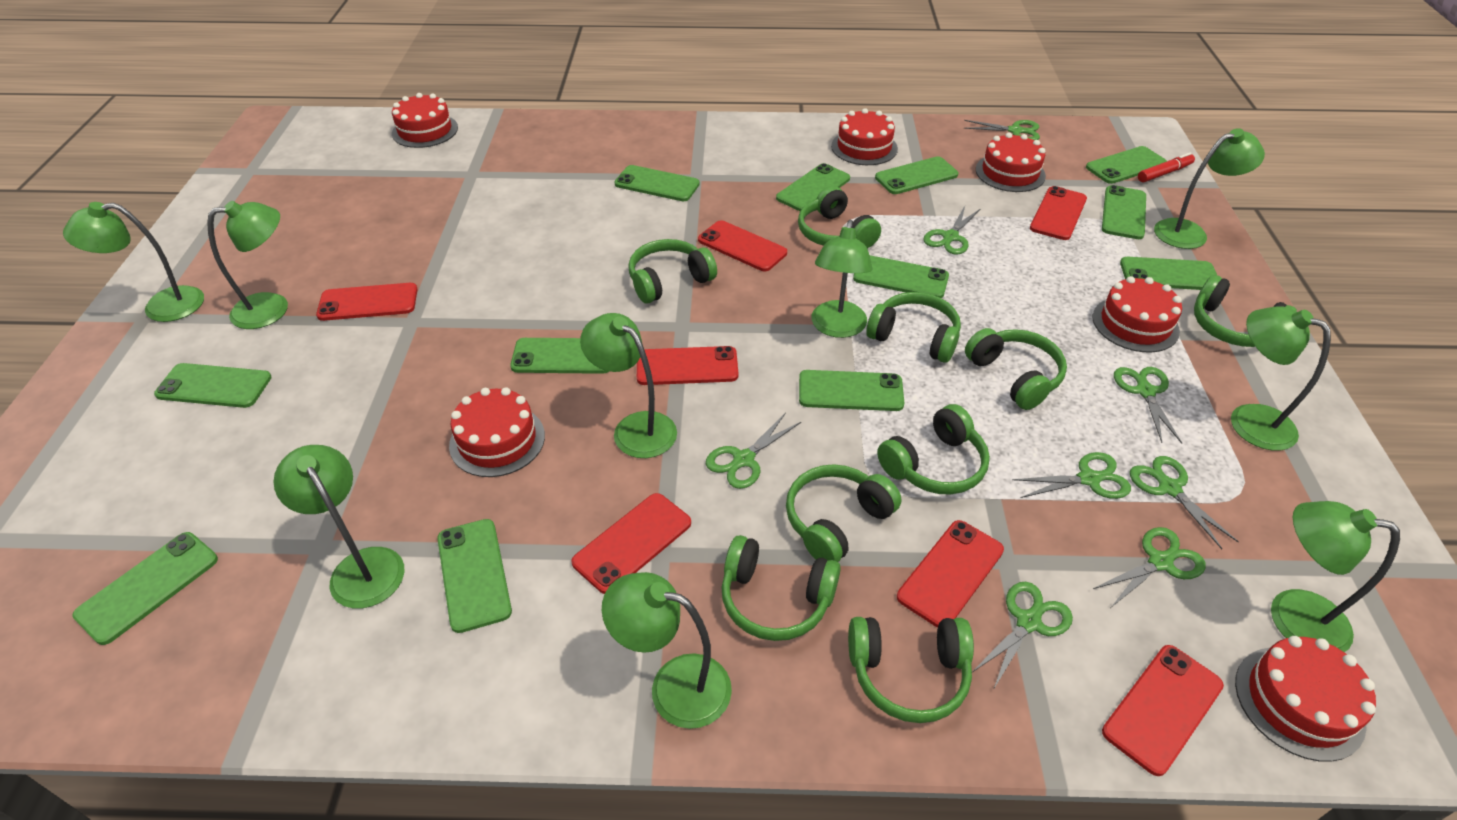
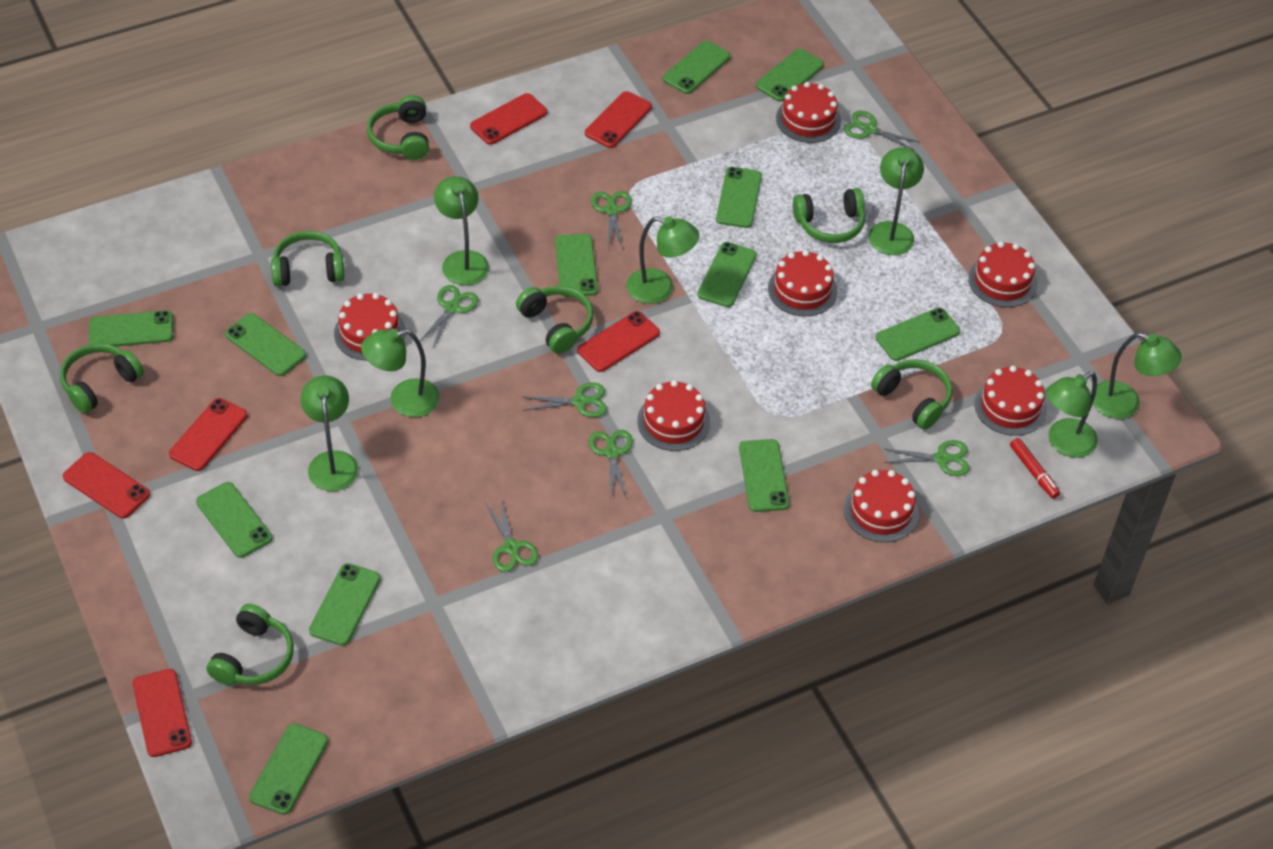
green headphones: [628,239,717,303] [721,535,841,641] [786,464,902,562] [798,186,881,248] [848,617,974,723] [866,292,961,363] [877,404,990,495] [965,328,1067,410] [1194,275,1297,347] = 9 -> [60,343,144,414] [206,604,294,685] [271,231,344,287] [367,95,429,160] [516,286,593,354] [793,188,865,243] [871,359,952,430] = 7
green lamp: [63,202,204,322] [207,201,288,329] [273,445,404,609] [580,313,677,458] [602,572,732,729] [811,219,873,338] [1154,128,1265,249] [1231,306,1331,451] [1271,501,1400,652] = 9 -> [300,376,359,491] [361,329,440,417] [434,176,489,285] [626,216,699,304] [869,148,924,255] [1046,372,1098,458] [1093,332,1182,419] = 7
green scissors: [706,413,801,489] [923,206,980,255] [964,120,1040,141] [972,582,1073,690] [1012,452,1131,499] [1093,527,1206,607] [1114,367,1182,444] [1130,456,1239,549] = 8 -> [420,285,479,347] [485,498,538,572] [523,383,607,417] [589,430,633,499] [591,191,632,249] [844,111,919,151] [884,440,970,476] = 7
red cake: [392,93,458,148] [449,387,545,477] [831,108,898,165] [976,133,1046,192] [1093,276,1182,353] [1235,636,1376,762] = 6 -> [334,293,405,361] [637,380,710,451] [768,250,837,317] [776,82,841,143] [844,470,919,542] [968,242,1037,307] [974,366,1047,436] = 7
red phone: [316,283,418,321] [571,493,691,594] [637,346,738,385] [698,220,787,271] [897,520,1004,628] [1030,186,1087,240] [1102,645,1224,776] = 7 -> [63,452,150,519] [133,669,192,757] [169,398,247,471] [470,93,547,145] [577,311,660,372] [585,91,652,148] = 6

